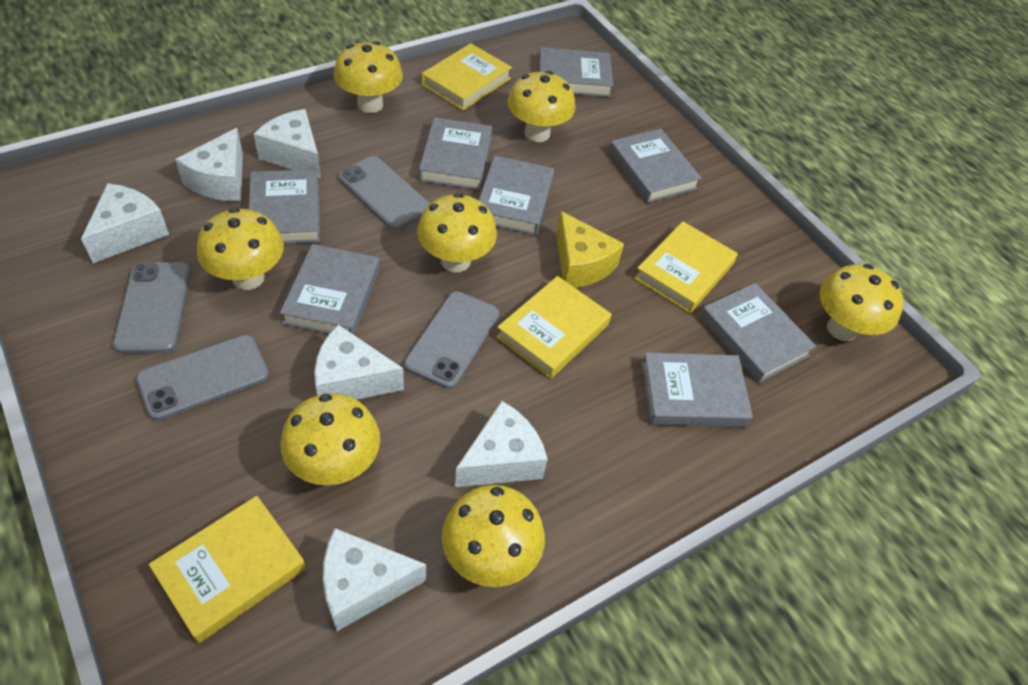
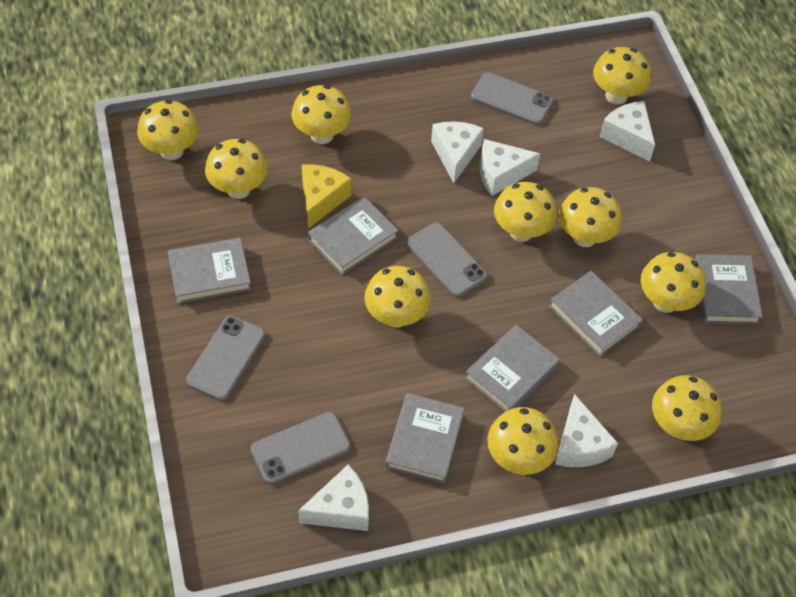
grey book: [248,169,320,244] [280,244,380,335] [419,117,492,190] [478,156,554,235] [538,47,613,97] [609,129,702,203] [641,352,753,427] [700,283,816,383] = 8 -> [168,238,251,304] [308,196,399,275] [385,393,465,484] [465,325,560,412] [549,271,643,357] [695,254,763,324] = 6
white cheese: [81,183,169,263] [175,128,243,201] [253,109,321,179] [314,325,404,400] [323,528,426,631] [455,401,548,487] = 6 -> [298,465,369,531] [431,121,484,183] [480,139,541,196] [555,394,618,467] [599,101,655,162] = 5
yellow book: [149,496,306,643] [422,43,512,111] [496,276,611,379] [634,221,738,313] = 4 -> none = 0
yellow mushroom: [197,208,284,290] [281,393,380,485] [334,41,403,113] [417,193,497,273] [442,485,545,587] [507,71,576,142] [820,264,904,341] = 7 -> [137,100,199,160] [205,139,268,199] [292,85,352,144] [364,266,431,328] [487,407,558,475] [494,182,557,242] [559,187,622,247] [593,47,651,105] [640,252,706,313] [652,375,722,441] = 10

